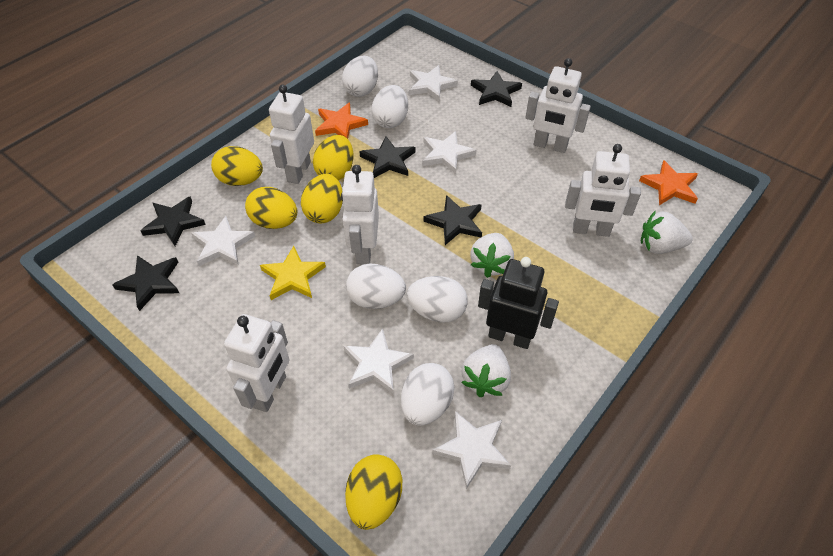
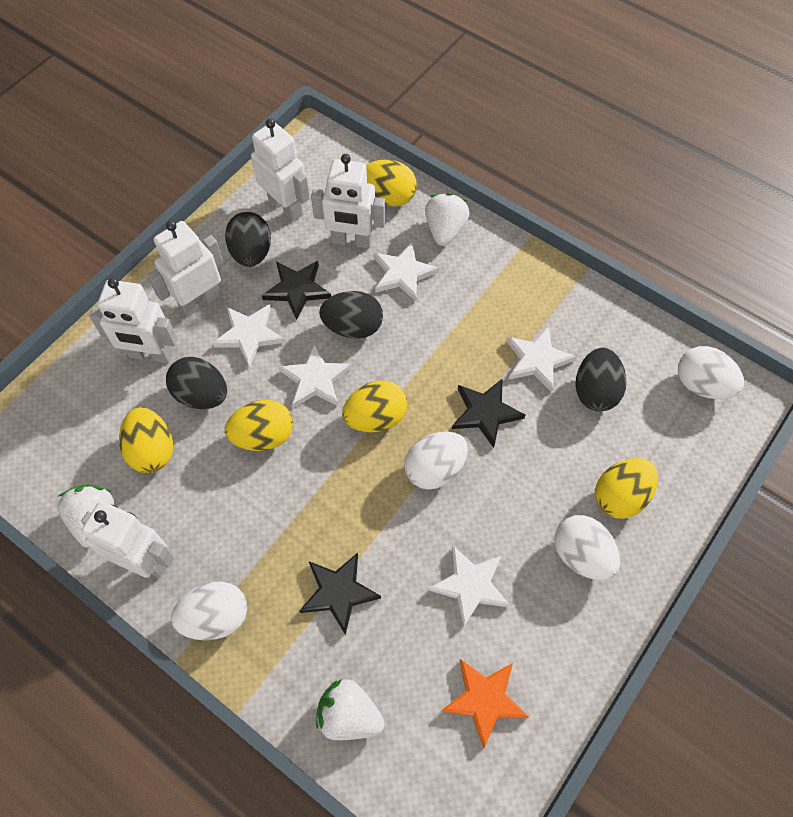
black egg: none = 0 -> [166,357,227,409] [225,212,271,267] [319,291,383,339] [575,348,626,412] = 4
black robot: [478,257,559,349] = 1 -> none = 0
black star: [112,255,179,311] [141,197,206,246] [359,136,415,178] [423,195,482,245] [471,71,522,107] = 5 -> [262,261,331,320] [300,553,381,635] [452,379,525,448] = 3
orange star: [315,103,368,139] [639,161,698,205] = 2 -> [441,659,529,748] = 1
white egg: [342,56,378,97] [346,264,406,309] [372,85,408,128] [401,363,455,426] [407,276,468,322] = 5 -> [171,582,247,640] [404,431,468,490] [555,515,620,580] [678,346,744,399] = 4
yellow star: [260,246,326,300] = 1 -> none = 0

